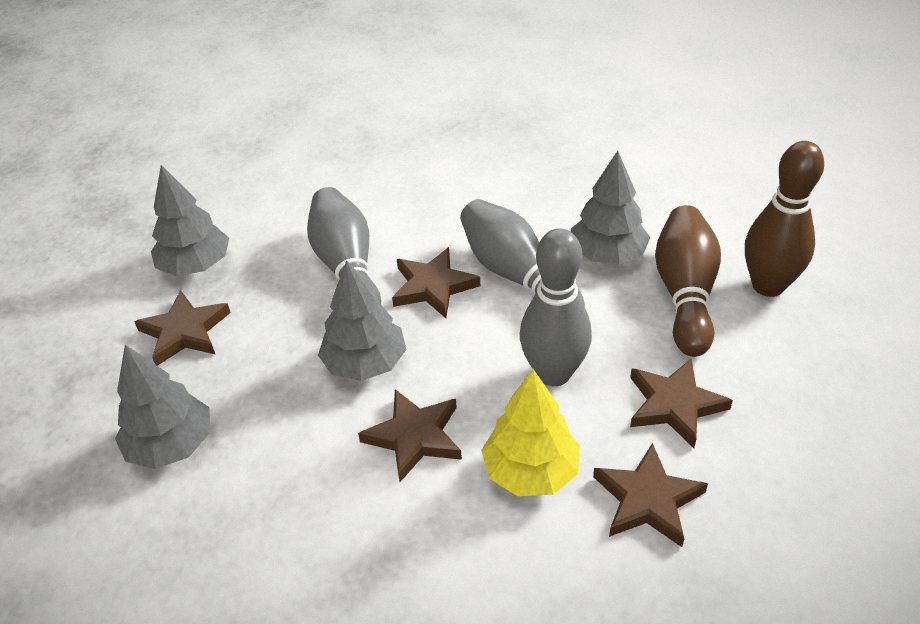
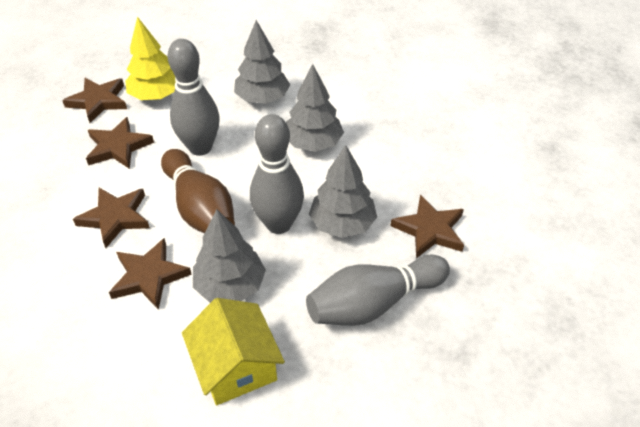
brown bowling pin: [655,205,721,357] [745,141,824,297] = 2 -> [161,149,235,233] = 1
yellow house: none = 0 -> [182,298,285,405] = 1

